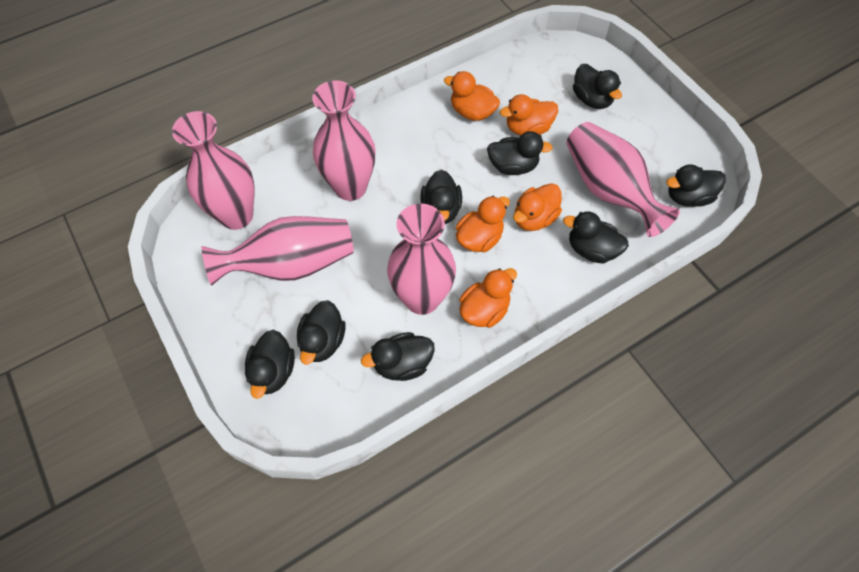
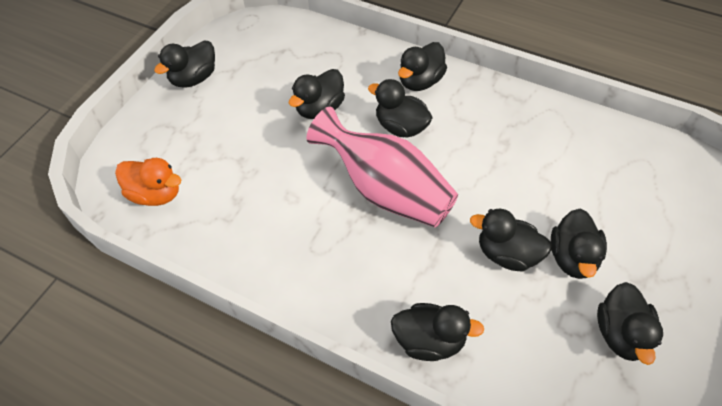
orange duck: [444,71,500,121] [456,196,510,252] [459,268,517,328] [500,94,558,135] [513,183,562,231] = 5 -> [115,158,181,206] = 1
pink vase: [172,111,255,230] [202,216,354,286] [312,80,375,201] [387,204,456,315] [567,122,680,237] = 5 -> [307,107,458,227] = 1

